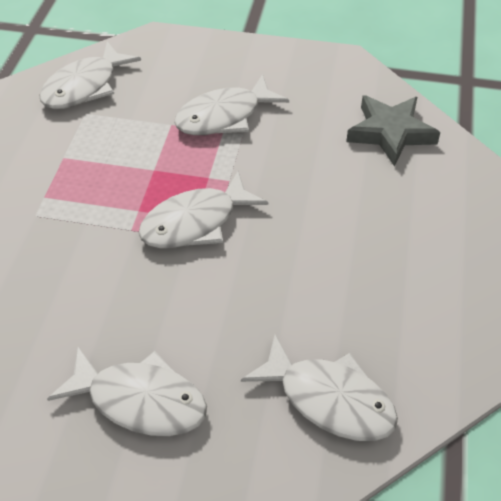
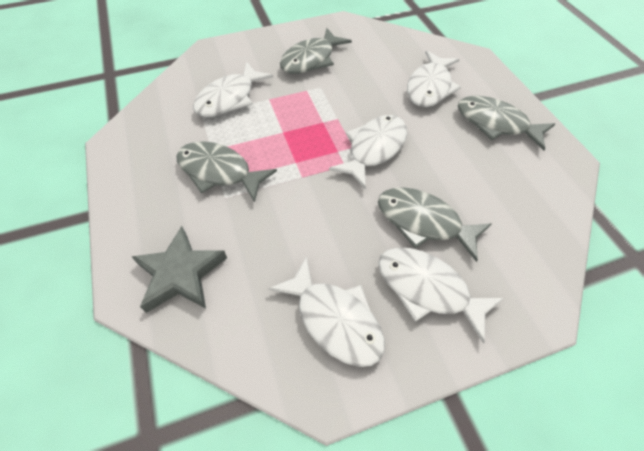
grey fish: none = 0 -> [176,141,277,202] [280,28,352,74] [378,187,492,262] [458,96,555,151] = 4

